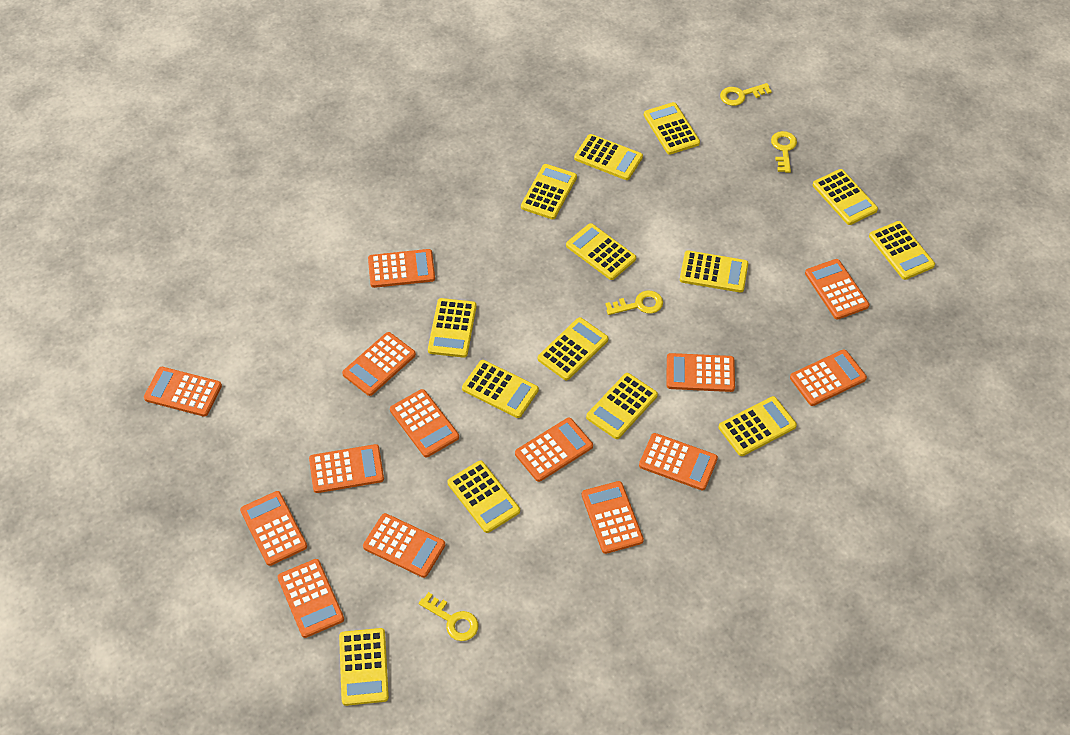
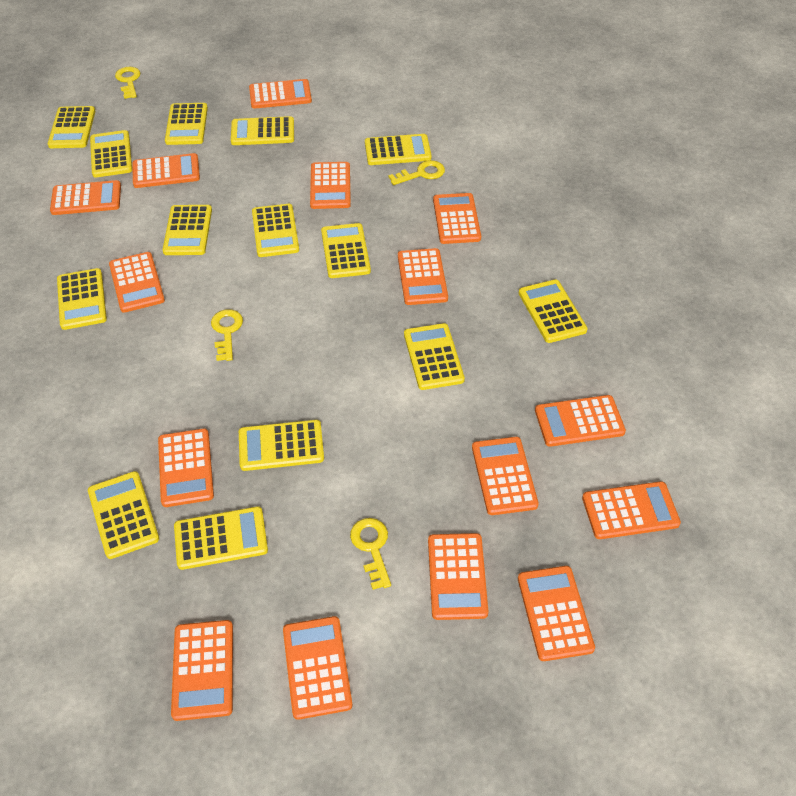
orange calculator: [144,367,222,417] [240,491,307,566] [278,559,344,638] [309,444,384,493] [342,332,416,396] [363,513,445,578] [368,249,435,288] [390,389,459,457] [515,418,593,482] [582,481,644,554] [639,433,718,491] [667,353,735,392] [790,349,867,406] [805,259,869,320] = 14 -> [50,180,121,215] [109,252,165,313] [132,153,200,188] [158,429,214,507] [171,620,233,721] [249,79,312,109] [283,616,352,720] [310,162,351,209] [398,248,448,305] [428,533,488,620] [433,193,481,244] [472,437,539,515] [518,566,595,661] [535,395,626,447] [582,481,681,539] = 15

